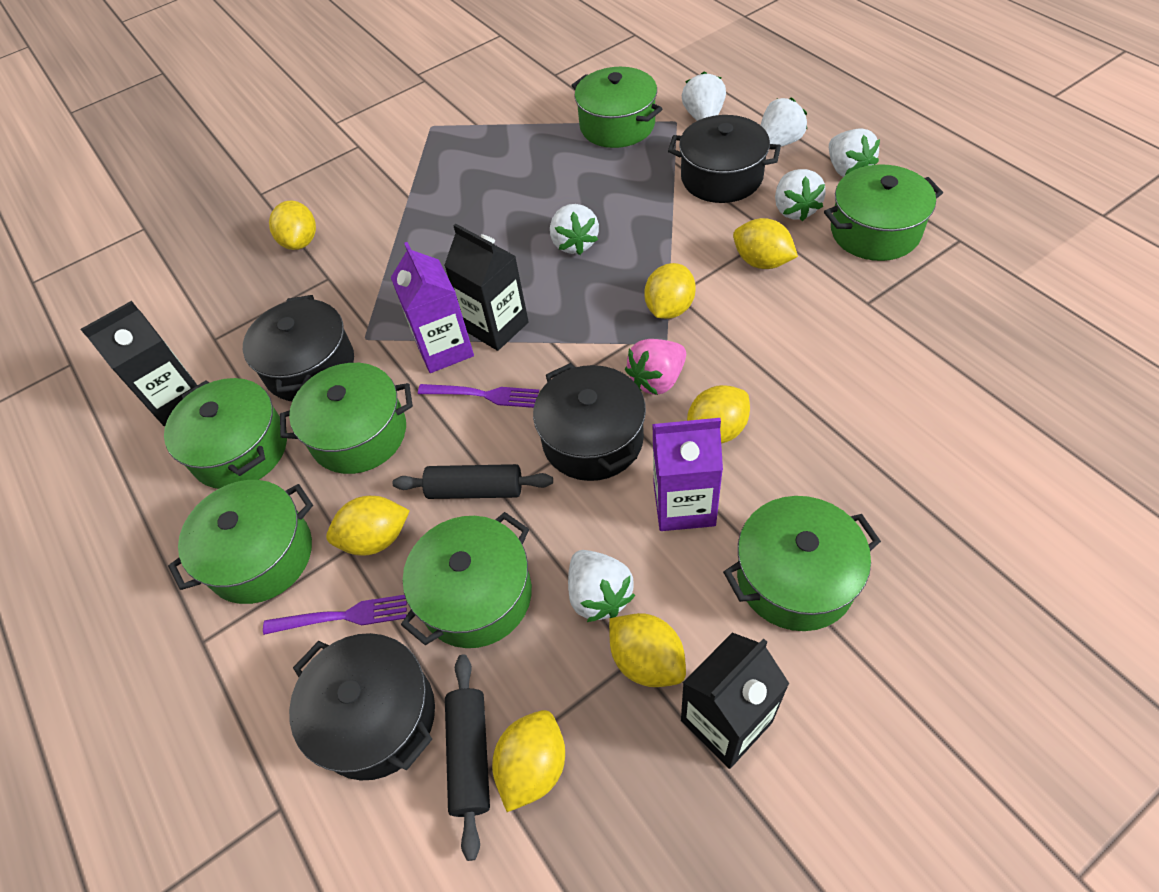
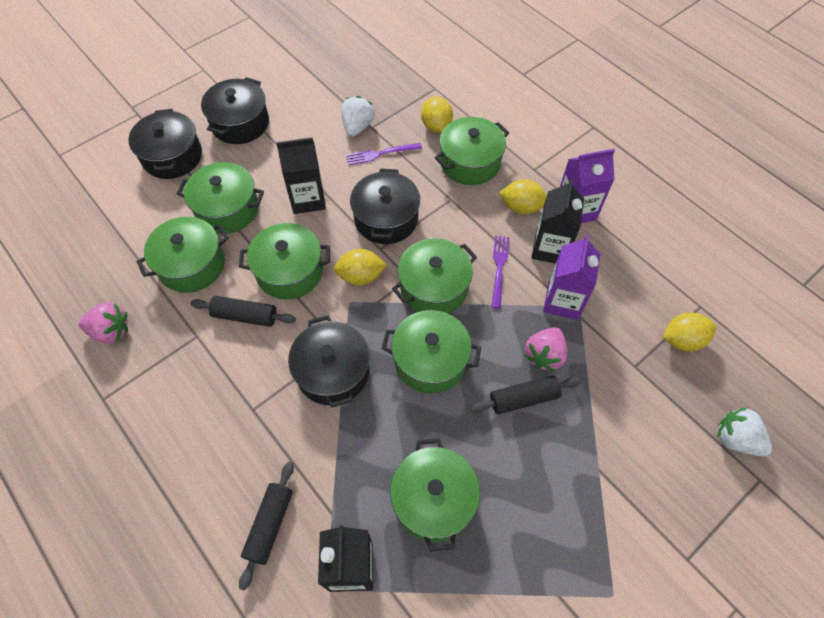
black rolling pin: [393,464,553,499] [445,654,490,861] = 2 -> [190,296,296,327] [239,461,294,591] [470,376,580,414] = 3
pink strawberry: [625,339,686,395] = 1 -> [79,302,128,344] [524,327,567,372] = 2
white strawberry: [550,204,599,255] [568,550,635,622] [681,71,726,121] [761,98,807,147] [775,169,826,221] [829,128,880,177] = 6 -> [341,96,375,137] [718,407,772,456] = 2
yellow lemon: [269,200,316,250] [326,496,410,556] [492,710,565,812] [609,613,686,687] [644,263,696,319] [687,385,750,444] [733,218,798,269] = 7 -> [334,249,387,285] [421,96,453,133] [499,179,547,215] [663,312,716,352] = 4

